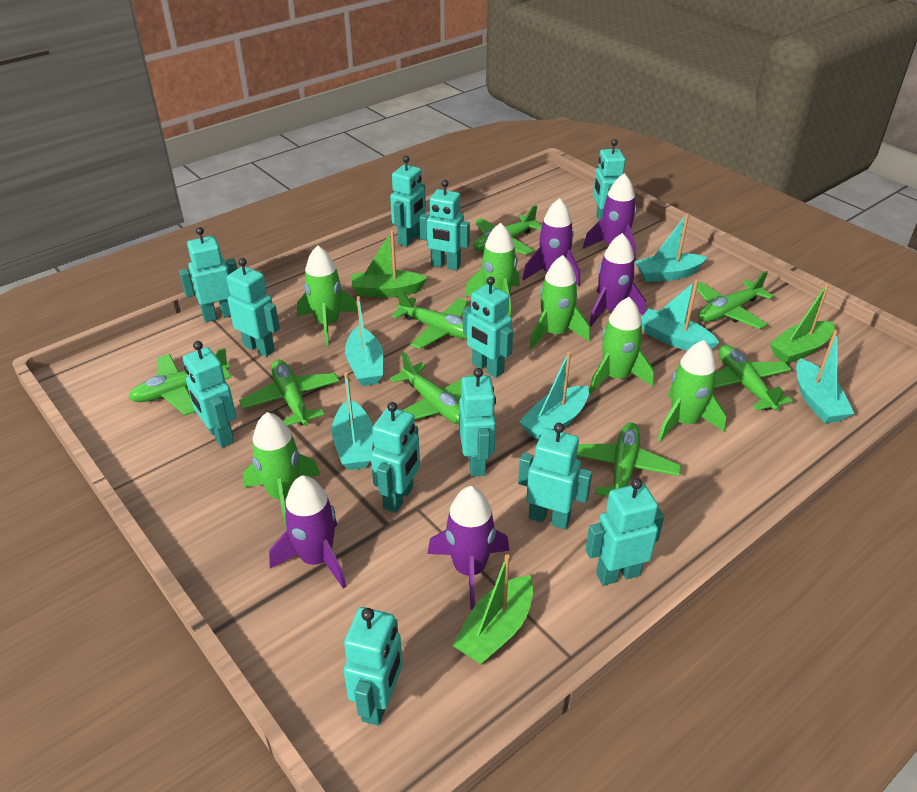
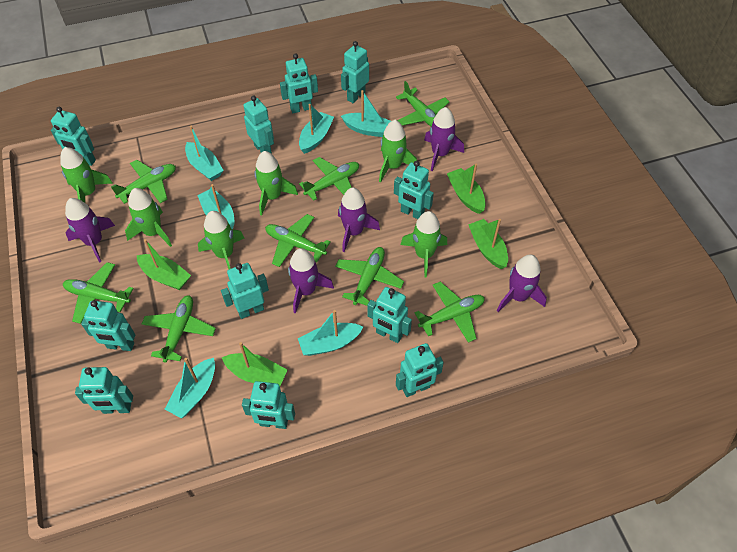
green boat: [352,230,427,298] [452,554,533,665] [770,283,835,364] = 3 -> [137,239,191,290] [222,342,287,386] [447,164,486,214] [468,219,508,269] = 4
turquoise robot: [179,227,237,322] [183,341,236,448] [227,258,280,357] [344,607,403,726] [371,402,420,513] [390,156,426,246] [419,180,470,270] [459,368,496,477] [463,276,513,378] [518,423,592,529] [586,478,664,586] [593,139,625,220] = 12 -> [51,107,96,166] [75,367,133,414] [81,300,135,351] [221,263,269,319] [242,381,295,429] [243,95,274,154] [280,53,318,113] [341,41,369,103] [367,287,412,343] [394,161,434,219] [396,343,444,397] = 11

